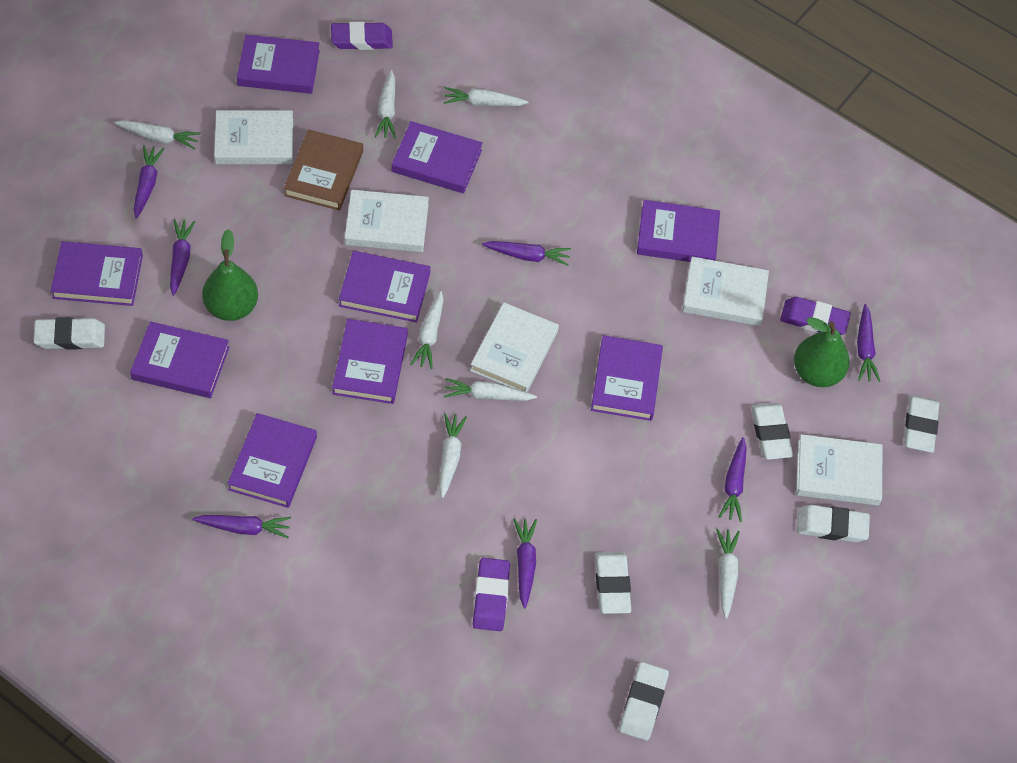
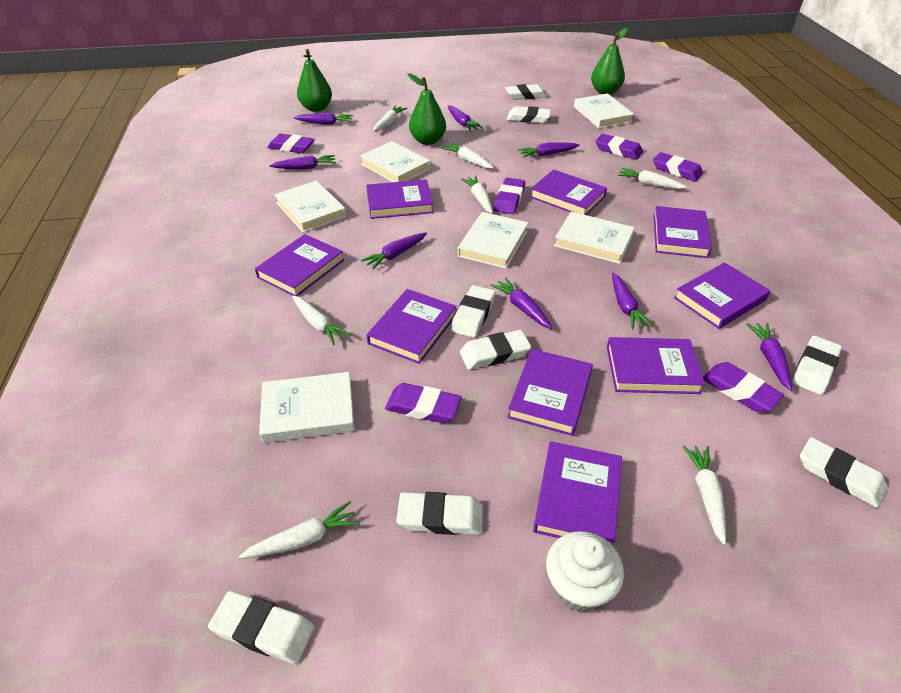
brown book: [284,129,363,211] = 1 -> none = 0
green pear: [202,229,258,321] [794,317,850,387] = 2 -> [297,49,332,112] [408,73,446,145] [591,28,628,95] = 3
purple carrot: [134,146,164,219] [170,219,196,296] [192,515,291,538] [482,241,571,266] [513,518,537,609] [719,437,747,522] [857,304,881,382] = 7 -> [269,155,336,169] [294,113,353,125] [361,233,427,269] [448,105,483,131] [490,277,552,329] [518,142,580,157] [612,272,653,330] [747,323,792,391] = 8
purple eraser: [331,22,393,50] [473,558,510,631] [780,297,851,335] = 3 -> [267,134,315,153] [385,383,462,423] [494,178,525,214] [595,134,643,160] [653,152,703,181] [703,362,784,412] = 6
white book: [214,110,293,164] [345,190,429,252] [470,302,559,392] [682,256,769,326] [796,434,883,506] = 5 -> [259,372,355,443] [274,181,346,233] [360,141,431,182] [458,212,528,269] [554,212,635,264] [574,93,634,129] = 6
white cupcake: none = 0 -> [546,531,624,612] = 1
white eraser: [33,317,105,350] [595,552,631,614] [619,662,669,741] [751,403,793,459] [797,505,870,542] [904,395,939,453] = 6 -> [208,591,314,664] [396,492,483,535] [451,285,495,338] [460,330,531,370] [505,84,547,100] [507,106,551,123] [792,336,842,395] [800,437,887,508] = 8

